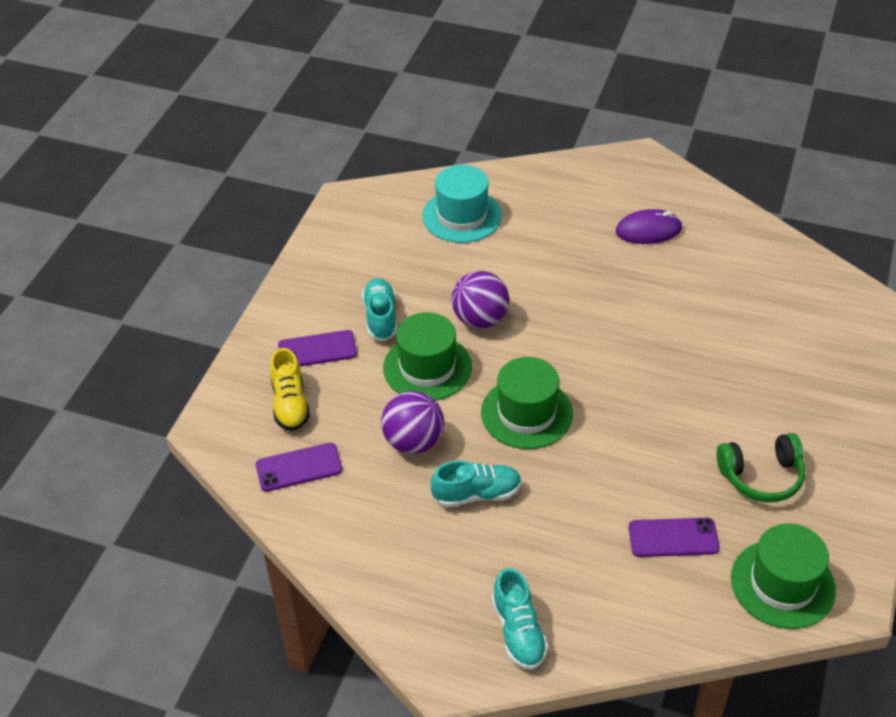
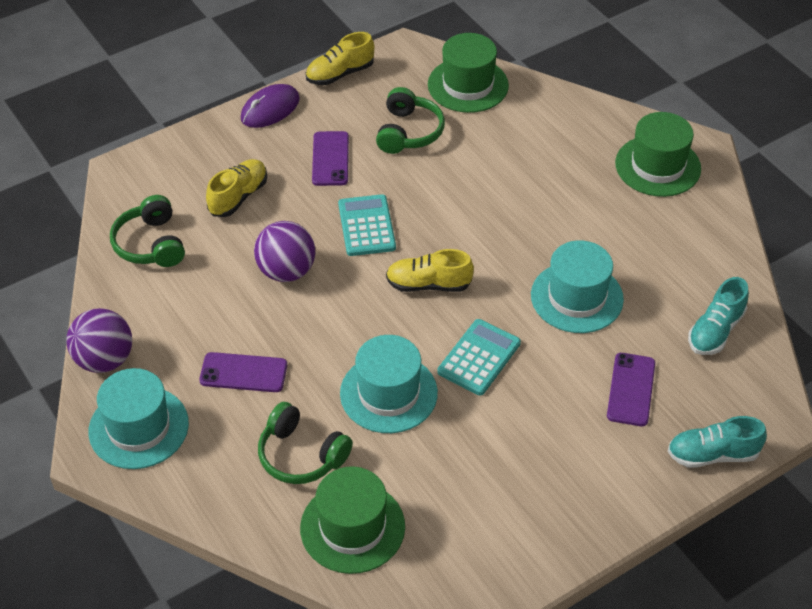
green headphones: [717,433,805,502] = 1 -> [110,195,185,267] [258,402,353,484] [376,87,445,154] = 3
turquoise calculator: none = 0 -> [338,194,396,256] [437,319,521,396] = 2
turquoise hat: [422,165,502,243] = 1 -> [88,368,189,469] [340,335,438,433] [531,240,624,333] = 3
turquoise shoe: [362,278,397,341] [431,460,522,507] [492,568,548,670] = 3 -> [668,416,767,468] [688,277,749,355] = 2
yellow shoe: [270,348,310,431] = 1 -> [206,159,267,217] [306,32,374,85] [386,249,474,292] = 3

